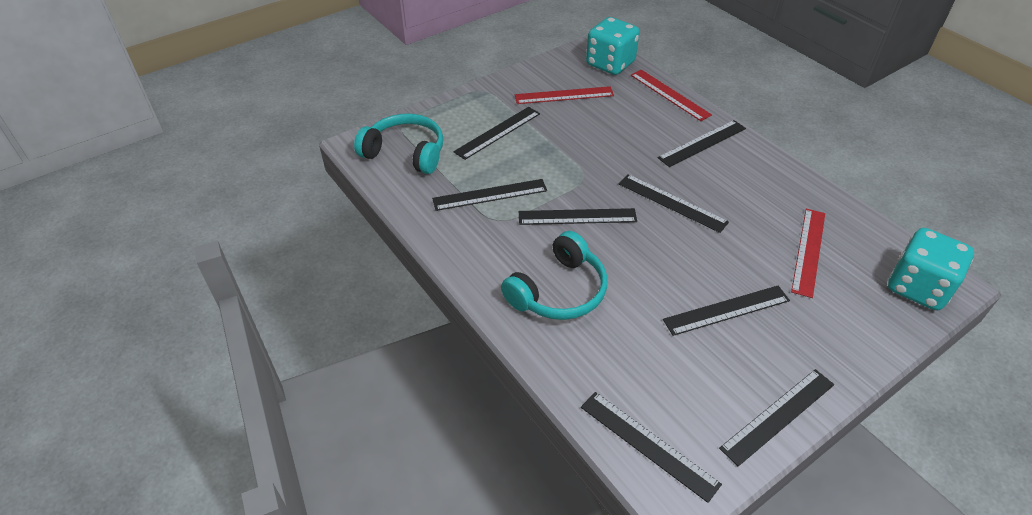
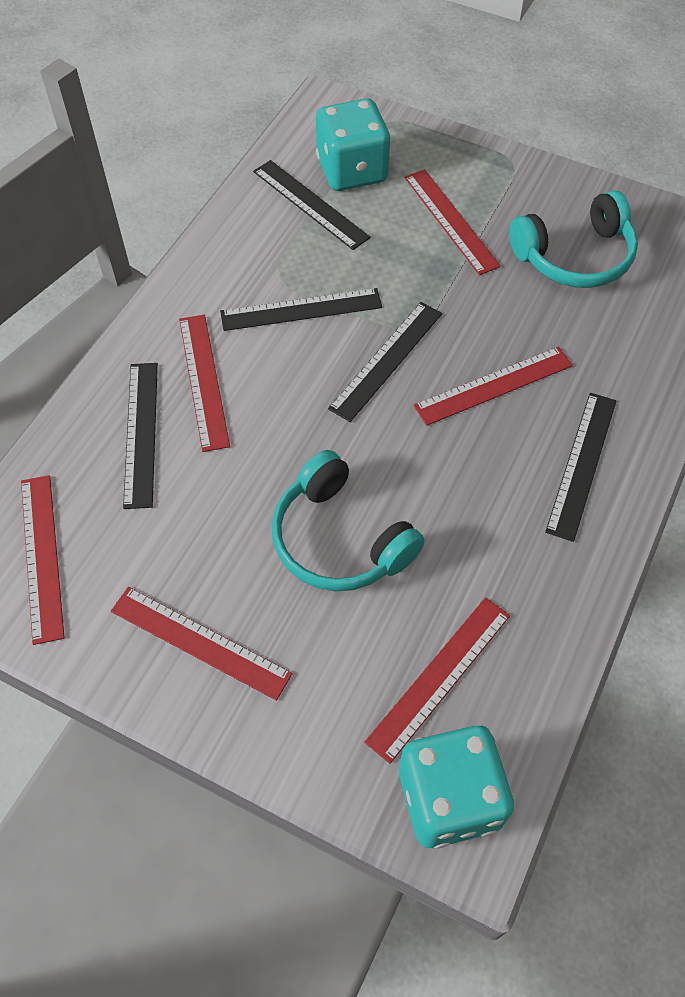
black ruler: [432,179,547,211] [453,107,540,160] [519,208,637,225] [581,392,722,503] [619,174,729,233] [658,120,746,167] [663,286,790,336] [719,369,834,466] = 8 -> [123,363,158,509] [220,288,382,331] [253,160,371,250] [328,302,442,422] [545,393,616,542] = 5
red ruler: [515,86,614,104] [630,70,712,121] [791,209,825,298] = 3 -> [21,475,65,645] [111,587,293,701] [179,315,230,452] [364,597,510,764] [405,169,501,275] [414,347,573,426] = 6

